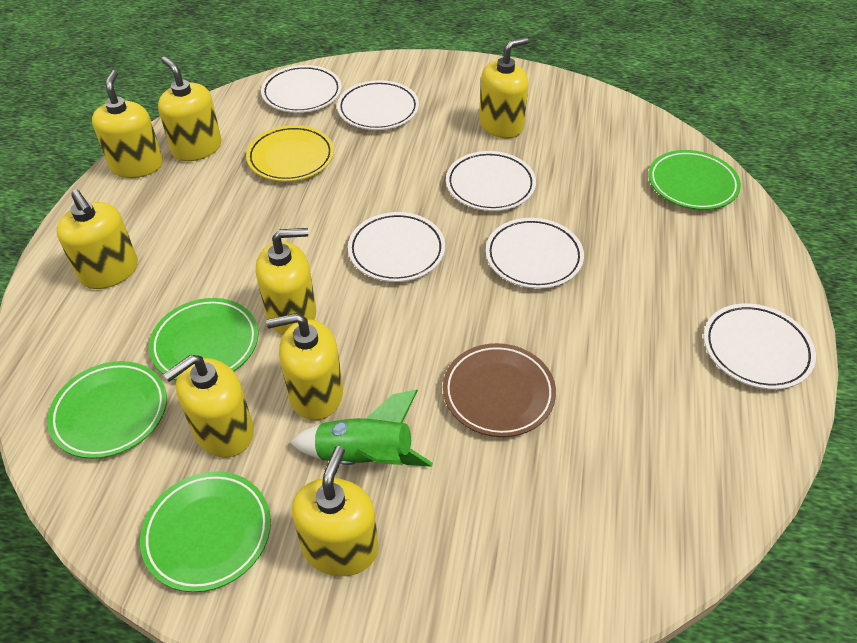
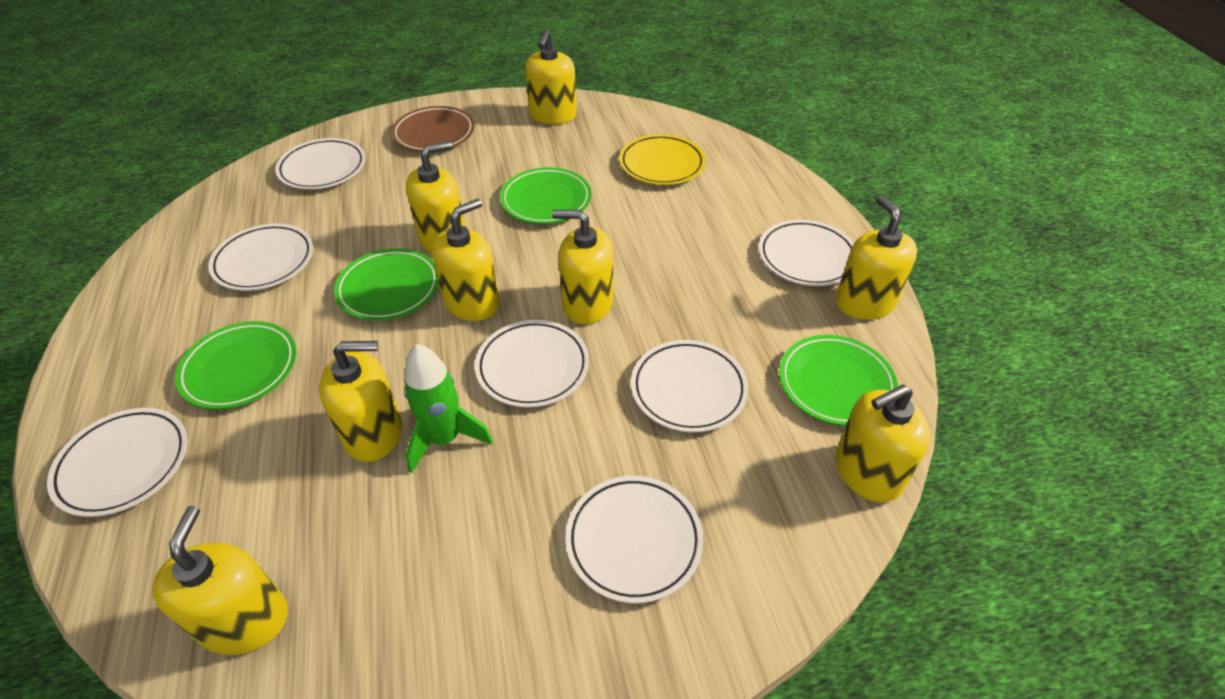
white plate: [261,65,342,113] [337,80,419,130] [348,212,445,282] [446,151,536,211] [486,218,584,289] [704,303,816,390] = 6 -> [47,408,188,517] [208,223,313,291] [275,138,366,190] [475,320,589,408] [565,476,704,603] [631,340,748,433] [759,220,854,286] = 7

